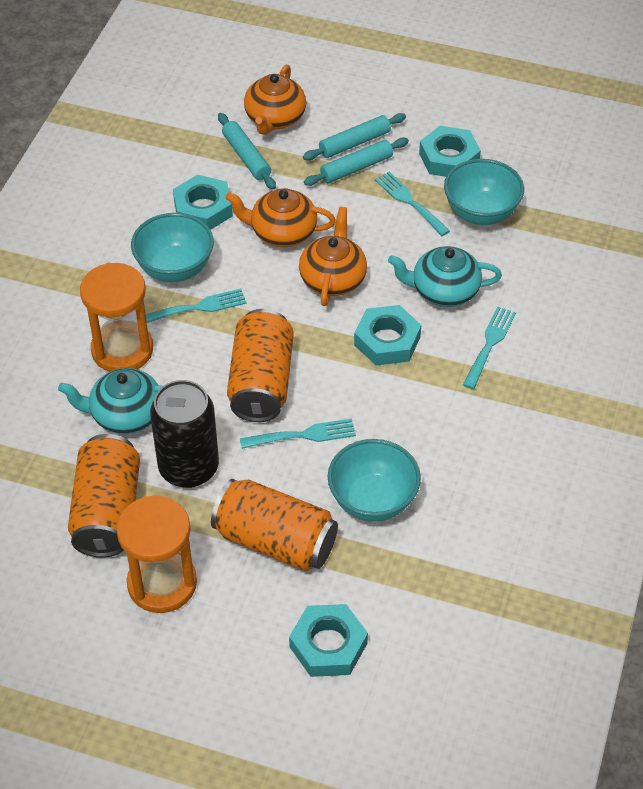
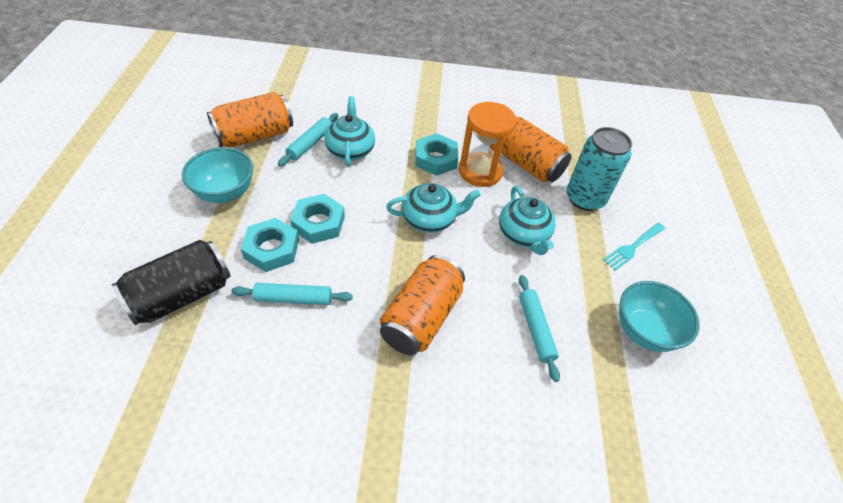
orange hourglass: [80,263,153,372] [116,496,197,613] = 2 -> [459,102,516,187] = 1
orange teapot: [225,188,336,247] [244,65,306,135] [299,207,367,306] = 3 -> none = 0
turquoise bowl: [131,213,214,282] [327,439,421,522] [444,159,524,225] = 3 -> [182,147,253,203] [619,281,699,352] = 2
turquoise can: none = 0 -> [566,127,632,211] = 1
turquoise fork: [146,289,247,323] [240,419,356,449] [375,172,450,236] [463,307,516,389] = 4 -> [603,223,665,271] = 1
turquoise nut: [173,175,233,230] [289,604,368,677] [354,305,421,365] [419,126,481,177] = 4 -> [241,218,299,272] [290,194,345,244] [415,133,458,176] = 3
turquoise teapot: [58,368,163,434] [388,246,502,307] = 2 -> [324,96,375,167] [386,183,481,233] [499,186,556,255] = 3

